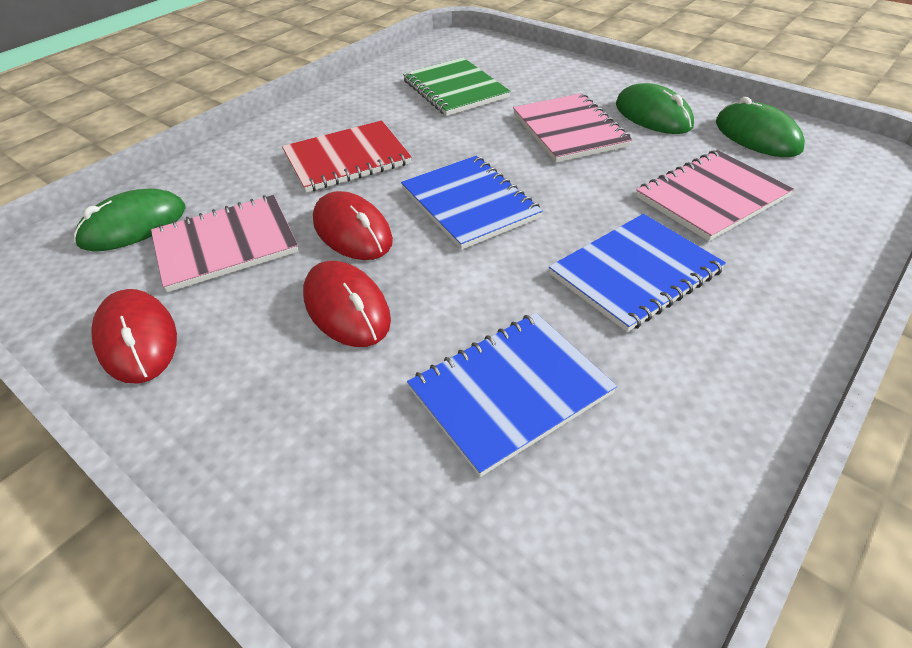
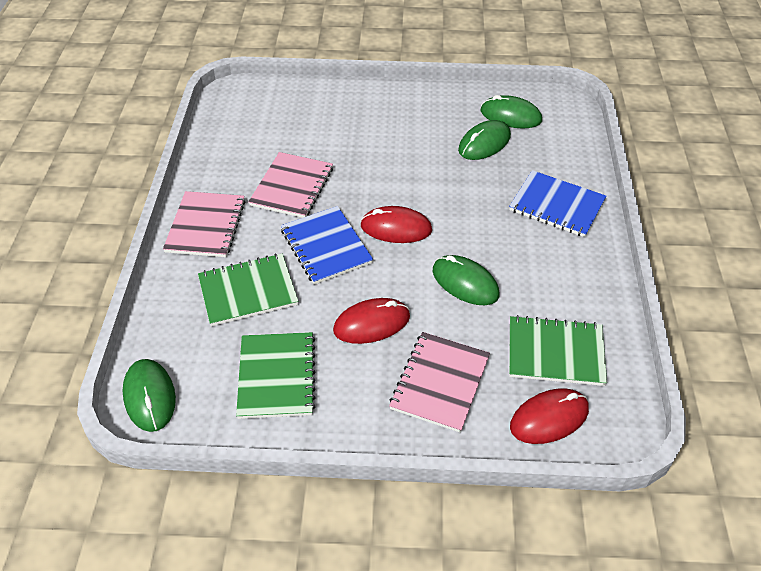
blue notebook: [401,156,543,250] [407,313,617,477] [549,214,726,332] = 3 -> [281,206,373,285] [509,170,606,237] = 2
green mouse: [74,188,186,251] [616,83,694,134] [716,97,805,157] = 3 -> [122,359,176,432] [433,255,499,305] [458,120,511,160] [481,95,542,128] = 4
green notebook: [403,58,510,116] = 1 -> [198,253,299,326] [236,332,316,419] [509,315,607,386] = 3
red notebook: [282,120,412,192] = 1 -> none = 0

